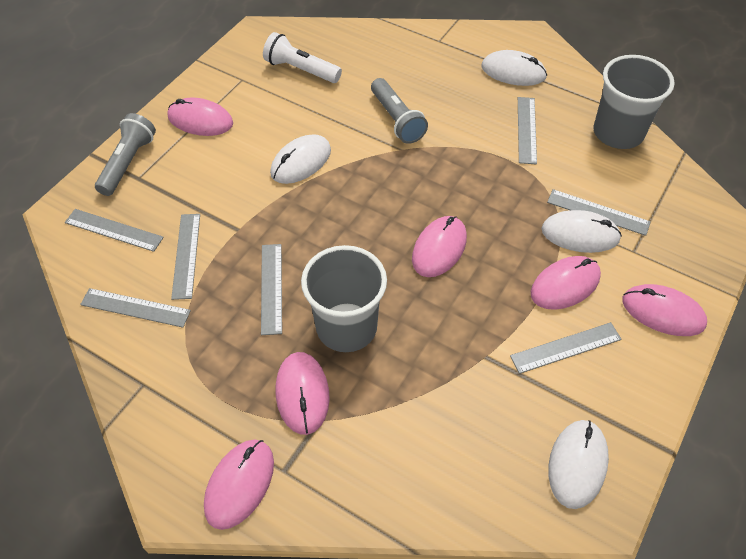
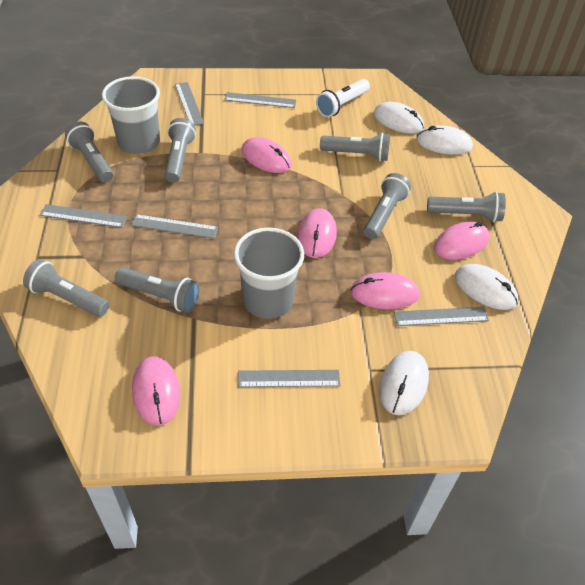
grey flashlight: [95,113,156,196] [371,78,428,144] = 2 -> [23,259,109,317] [65,122,113,182] [115,267,200,313] [165,118,196,183] [320,132,390,161] [363,173,411,239] [427,192,506,222] = 7
grey ruler: [65,209,164,252] [80,288,191,328] [171,214,200,300] [261,244,282,335] [510,322,622,374] [518,97,537,164] [547,189,651,236] = 7 -> [40,204,127,228] [131,214,218,239] [175,82,204,126] [224,92,296,108] [238,370,341,388] [394,307,489,326] = 6
pink mouse: [168,97,233,136] [204,439,274,530] [276,352,330,435] [412,216,467,277] [531,256,601,310] [622,284,707,336] = 6 -> [132,356,180,425] [241,137,292,173] [298,208,337,258] [350,272,420,309] [434,221,490,260] = 5

